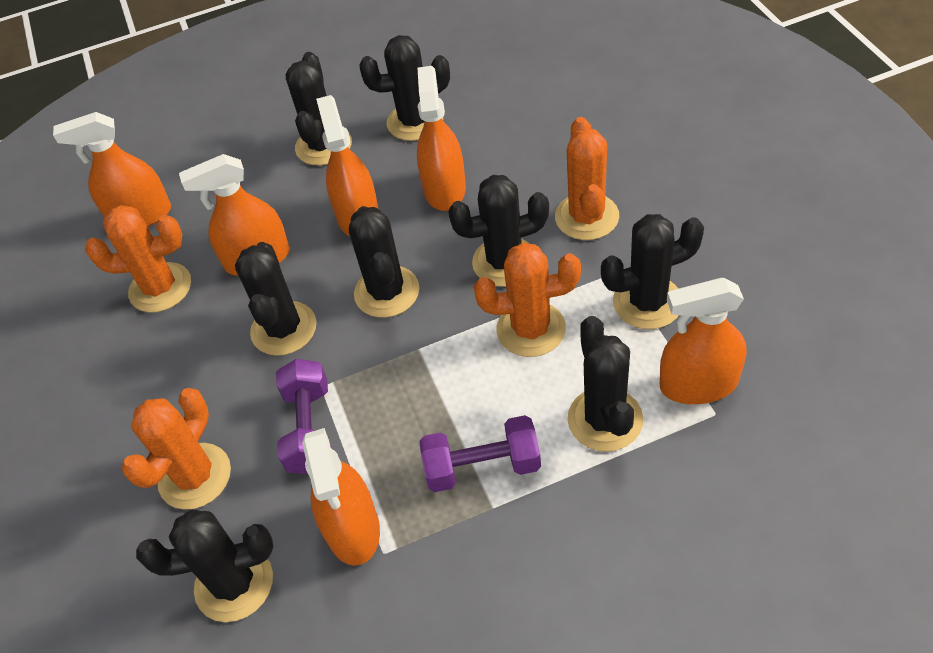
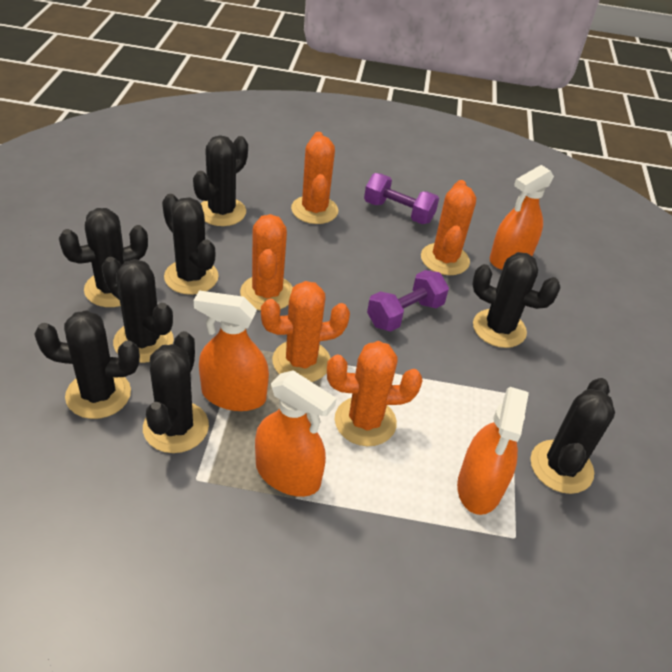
orange cactus: [85,205,191,313] [122,388,231,510] [474,243,581,357] [555,117,619,240] = 4 -> [240,214,293,311] [261,281,350,382] [291,132,338,224] [327,341,422,446] [421,180,476,275] = 5
orange spray bottle: [53,112,171,227] [179,154,290,276] [302,428,380,566] [316,95,379,236] [417,66,466,211] [660,278,747,404] = 6 -> [194,290,269,411] [255,370,337,497] [457,387,529,515] [490,165,554,270] = 4

